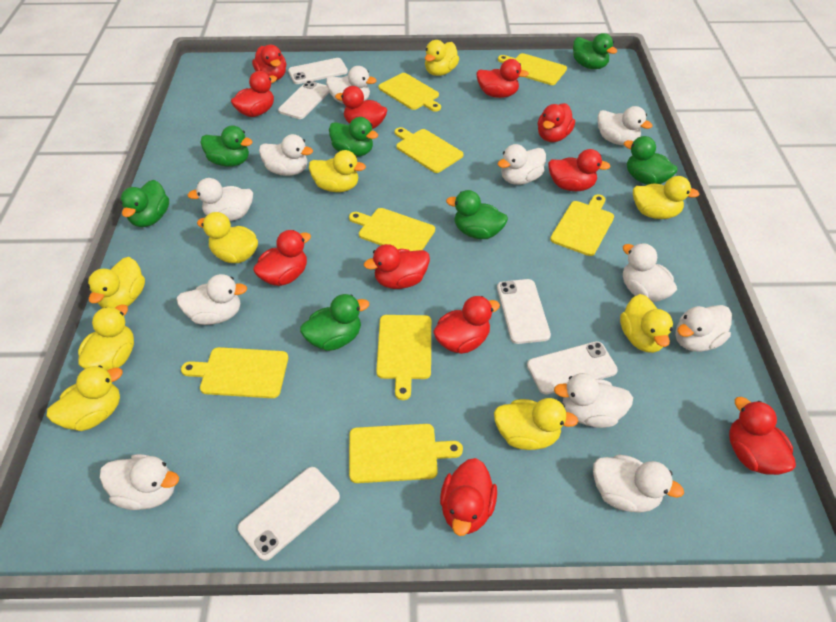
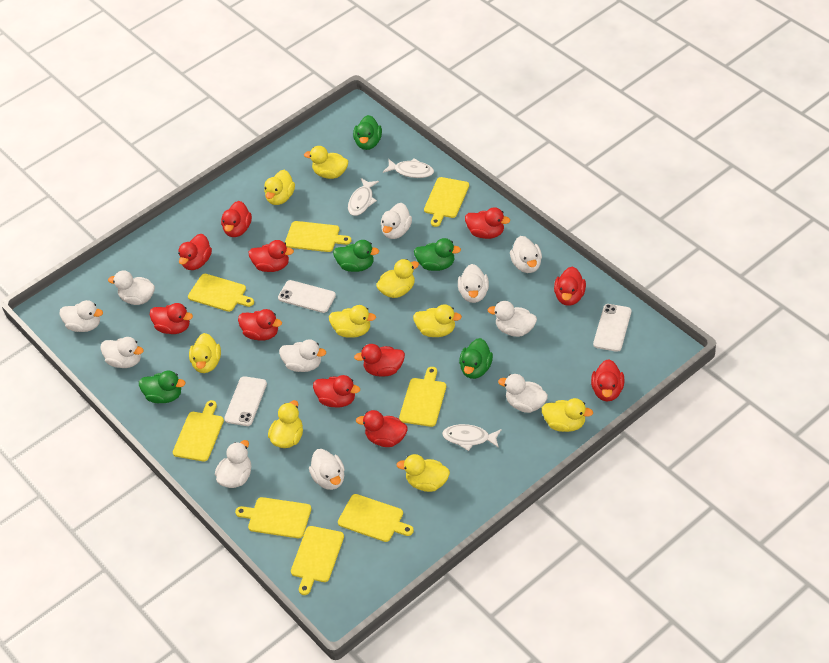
green duck: [120,180,169,227] [200,125,253,167] [300,294,369,351] [329,117,378,157] [446,190,508,239] [573,33,617,69] [624,136,678,185] = 7 -> [139,371,185,403] [333,240,379,272] [353,115,382,150] [414,238,461,271] [459,338,493,379] = 5
white fish: none = 0 -> [348,178,379,216] [383,158,434,178] [442,424,502,451] = 3
white phone: [238,467,340,561] [278,81,329,119] [288,58,348,84] [497,279,551,344] [527,341,618,395] = 5 -> [224,376,267,426] [278,280,336,313] [593,304,631,352] = 3

